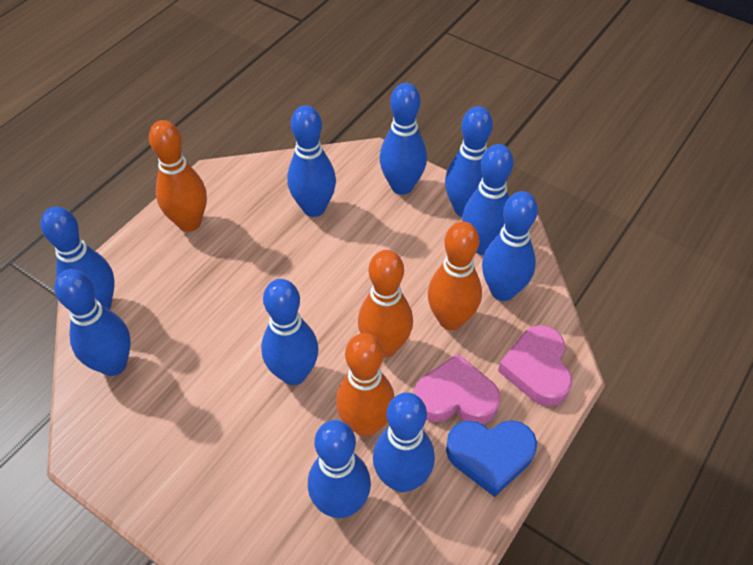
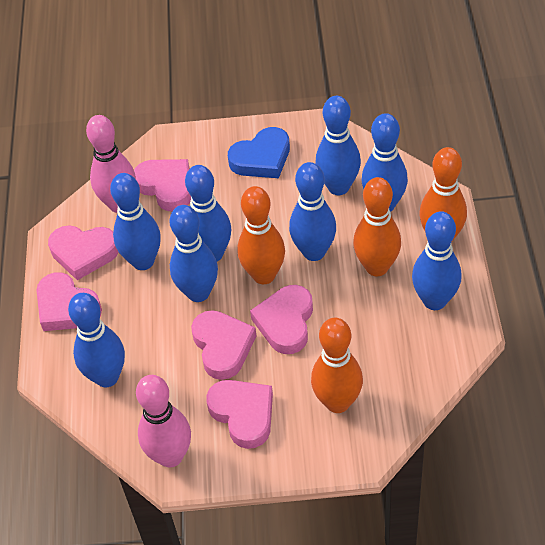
blue bowling pin: [41,207,115,310] [54,269,131,376] [261,279,319,385] [287,105,336,217] [308,420,371,518] [373,392,435,492] [379,83,427,195] [445,106,493,217] [462,144,513,255] [482,191,538,301] = 10 -> [68,293,125,387] [110,173,161,270] [170,205,218,302] [185,165,231,261] [289,162,336,261] [315,96,361,195] [362,113,408,212] [412,211,462,310] = 8
pink bowling pin: none = 0 -> [86,115,136,213] [136,375,191,467] = 2
pink heart: [414,354,501,424] [498,325,572,406] = 2 -> [36,272,102,331] [48,225,118,280] [134,159,191,211] [191,310,256,380] [206,380,273,449] [250,285,313,354] = 6

